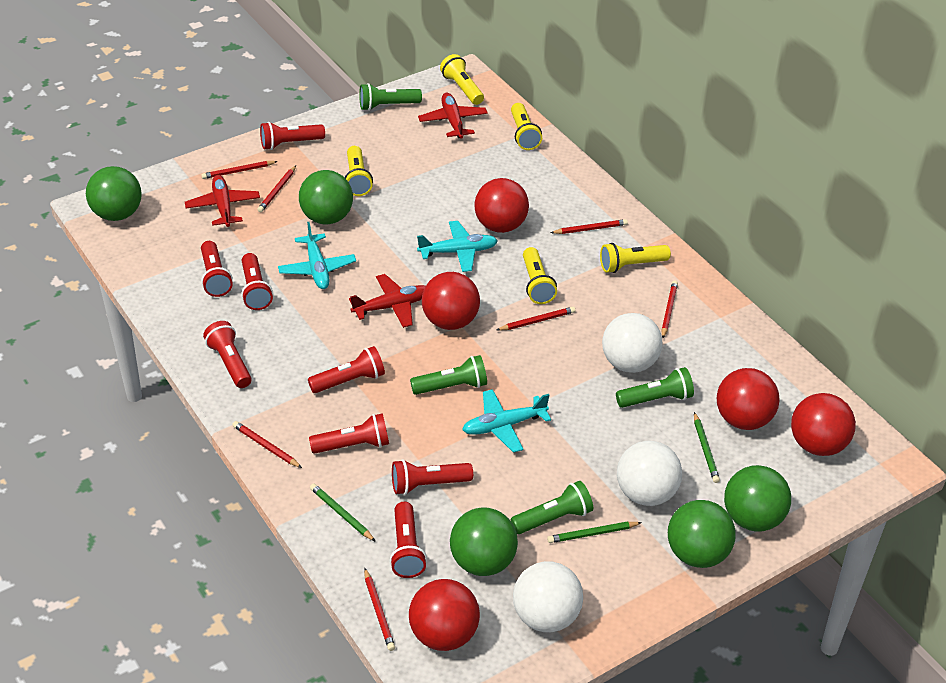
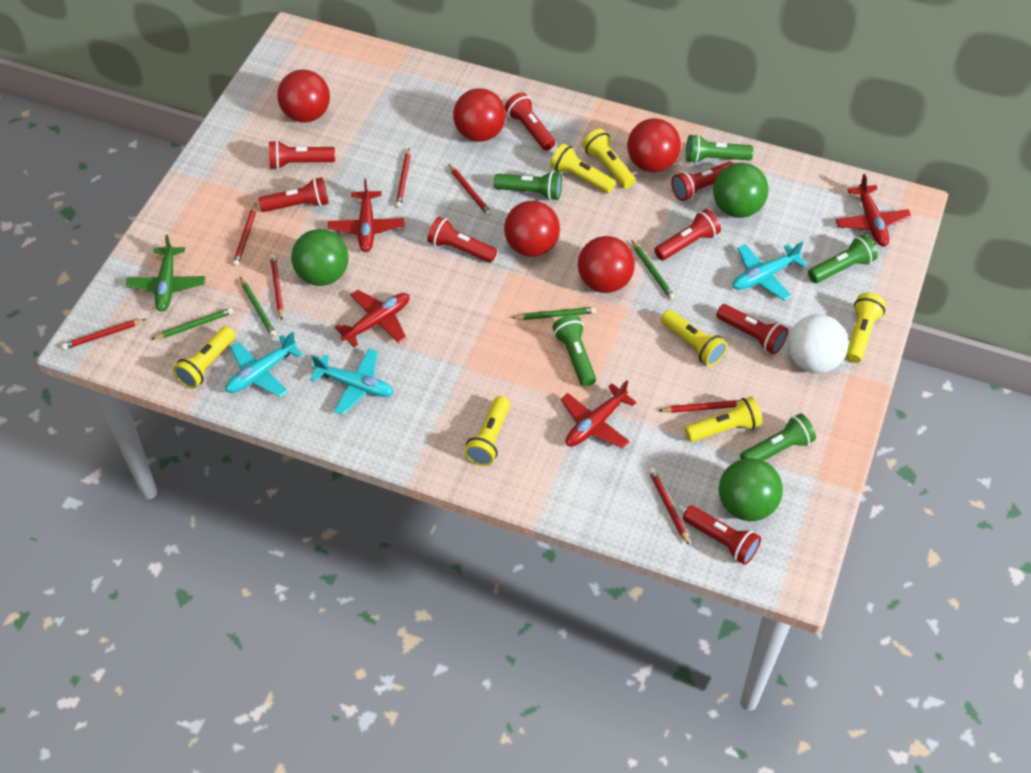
green ball: [86,166,142,221] [299,170,353,224] [450,507,518,576] [668,500,736,568] [724,465,791,532] = 5 -> [291,229,349,286] [713,163,769,218] [719,458,783,521] = 3
green flashlight: [359,83,422,111] [410,355,487,395] [511,481,593,534] [616,367,694,408] = 4 -> [494,171,562,201] [552,315,596,387] [686,134,754,163] [740,413,816,461] [808,235,878,283] = 5
green pencil: [310,484,376,542] [547,521,642,543] [694,412,720,483] = 3 -> [152,308,233,339] [240,277,276,337] [512,307,596,320] [631,240,675,300] = 4
green plane: none = 0 -> [126,235,205,312] = 1
red plane: [185,175,260,227] [349,274,426,328] [418,92,488,139] = 3 -> [328,179,404,252] [334,290,409,347] [561,380,637,448] [835,174,911,246] = 4
white ball: [513,561,583,632] [602,313,662,373] [617,441,682,506] = 3 -> [788,314,848,374] = 1
yellow flashlight: [345,146,373,196] [440,54,484,105] [511,103,542,150] [523,247,557,304] [600,243,671,273] = 5 -> [173,326,235,389] [464,396,510,466] [550,144,616,193] [582,129,635,189] [661,310,727,366] [685,396,762,442] [846,293,886,363] = 7

